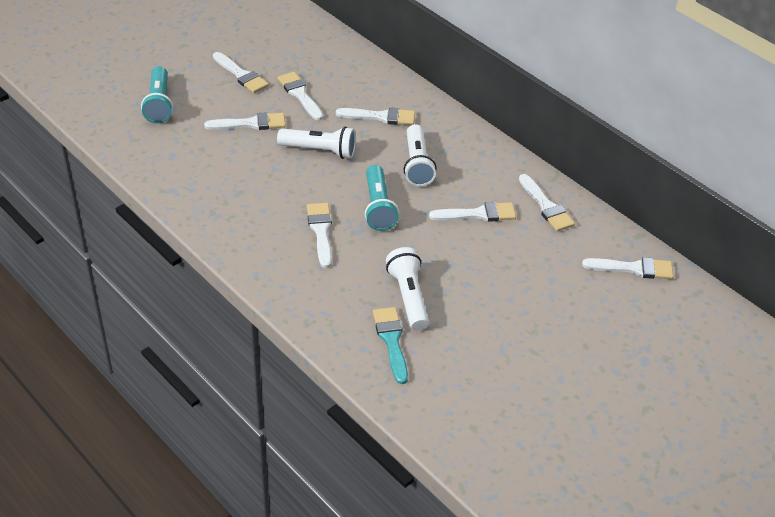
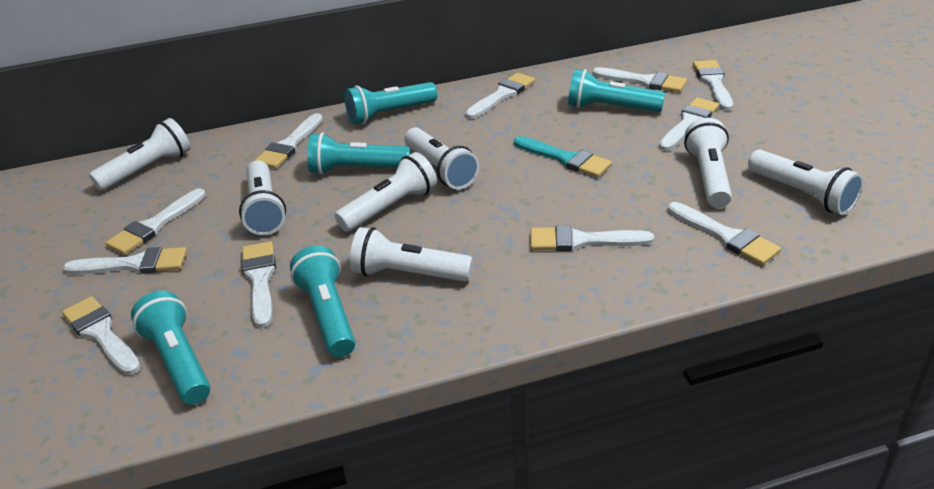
turquoise flashlight: [141,66,173,123] [365,165,399,231] = 2 -> [131,291,211,405] [290,246,355,357] [307,132,410,175] [344,82,437,124] [568,69,665,112] = 5
white brush: [204,112,286,130] [213,52,269,93] [277,72,323,120] [307,203,332,268] [336,107,415,125] [429,202,516,222] [519,174,575,231] [582,257,673,279] = 8 -> [62,296,141,375] [63,247,187,275] [105,189,206,255] [242,241,276,328] [254,113,323,169] [465,73,535,119] [530,225,654,251] [592,67,687,92] [659,98,719,151] [668,202,781,265] [693,60,733,111] = 11
white flashlight: [277,127,356,159] [386,247,429,331] [404,124,437,186] = 3 -> [89,118,191,191] [239,161,286,235] [335,152,437,232] [350,227,473,282] [404,127,479,189] [684,118,732,208] [748,150,863,215] = 7

